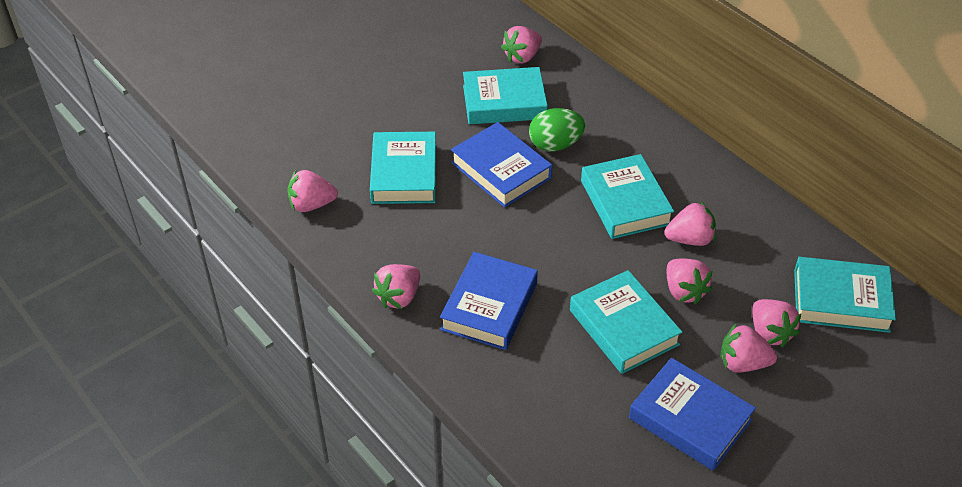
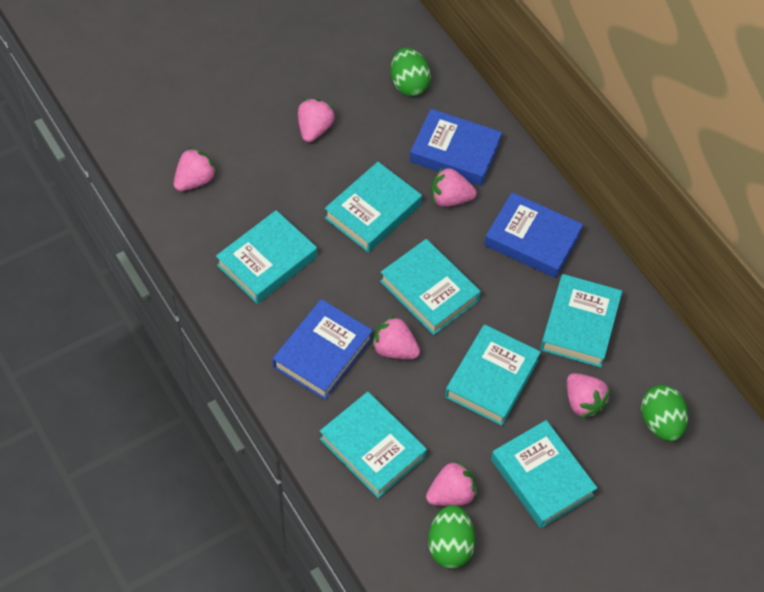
green egg: [529,108,585,151] = 1 -> [391,48,431,96] [428,505,475,569] [641,385,688,441] = 3
pink strawberry: [287,170,338,212] [372,264,420,309] [501,26,542,64] [664,202,716,246] [667,259,712,304] [721,324,777,373] [752,299,801,347] = 7 -> [174,147,217,191] [298,98,335,142] [372,315,420,359] [426,460,477,506] [431,167,477,207] [567,373,610,418] = 6
turquoise book: [370,132,436,204] [463,67,548,124] [570,270,683,374] [581,154,674,239] [794,257,896,333] = 5 -> [216,210,317,304] [320,392,427,498] [325,162,422,253] [380,239,481,335] [445,324,541,426] [491,420,597,528] [540,274,622,368] = 7

